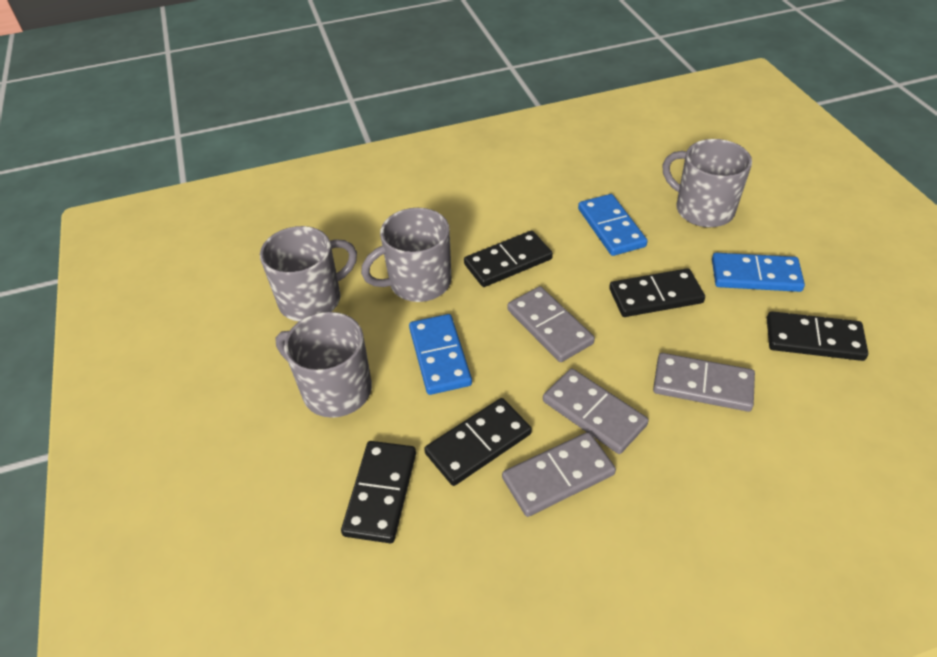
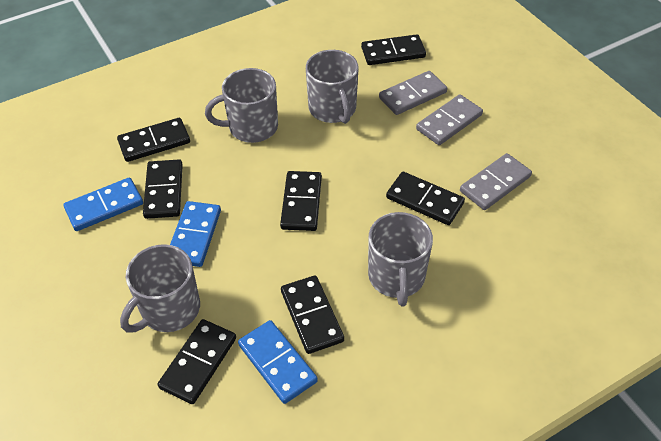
black domino: [341,441,416,543] [424,398,532,486] [464,231,553,287] [609,268,705,317] [767,311,868,361] = 5 -> [117,118,190,162] [143,159,183,219] [158,319,236,404] [280,171,322,231] [281,275,344,354] [361,34,426,65] [386,172,465,225] = 7
grey domino: [502,432,616,517] [507,286,595,362] [543,368,649,454] [653,353,755,412] = 4 -> [379,71,447,115] [416,94,483,145] [460,153,532,210] = 3

